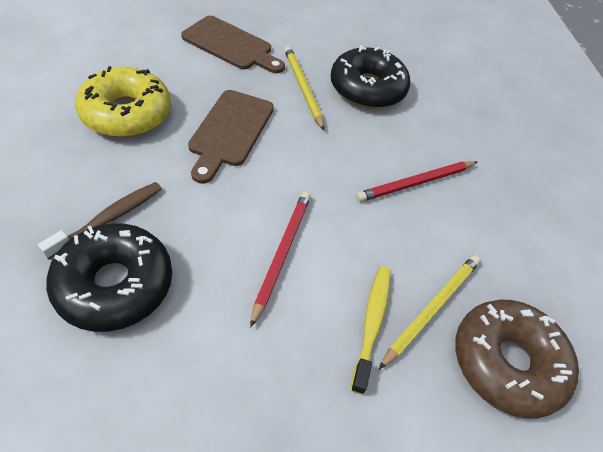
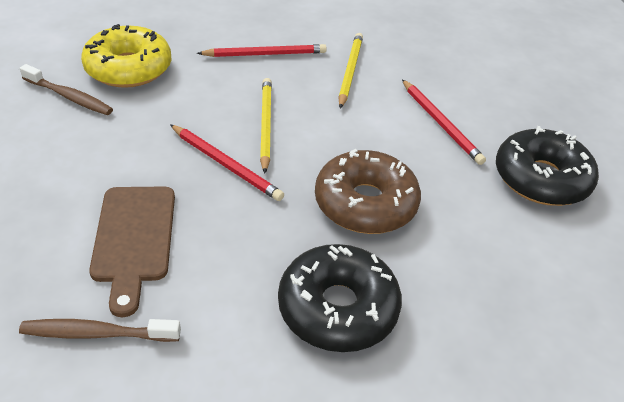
brown cutting board: [181,16,285,73] [188,90,274,184] = 2 -> [89,187,175,317] = 1
brown toothbrush: [38,182,162,259] = 1 -> [19,319,181,342] [20,64,113,115] = 2
red pencil: [250,192,311,328] [356,161,477,202] = 2 -> [170,124,284,201] [197,44,327,57] [402,79,486,165] = 3
yellow toothbrush: [351,266,391,395] = 1 -> none = 0

